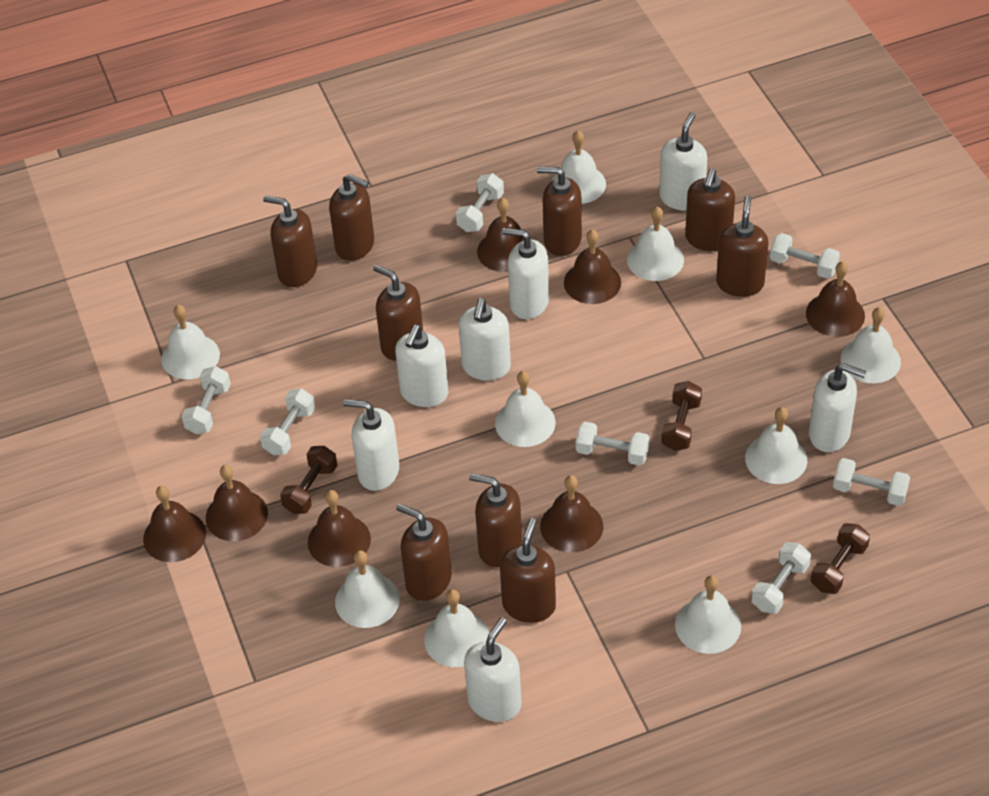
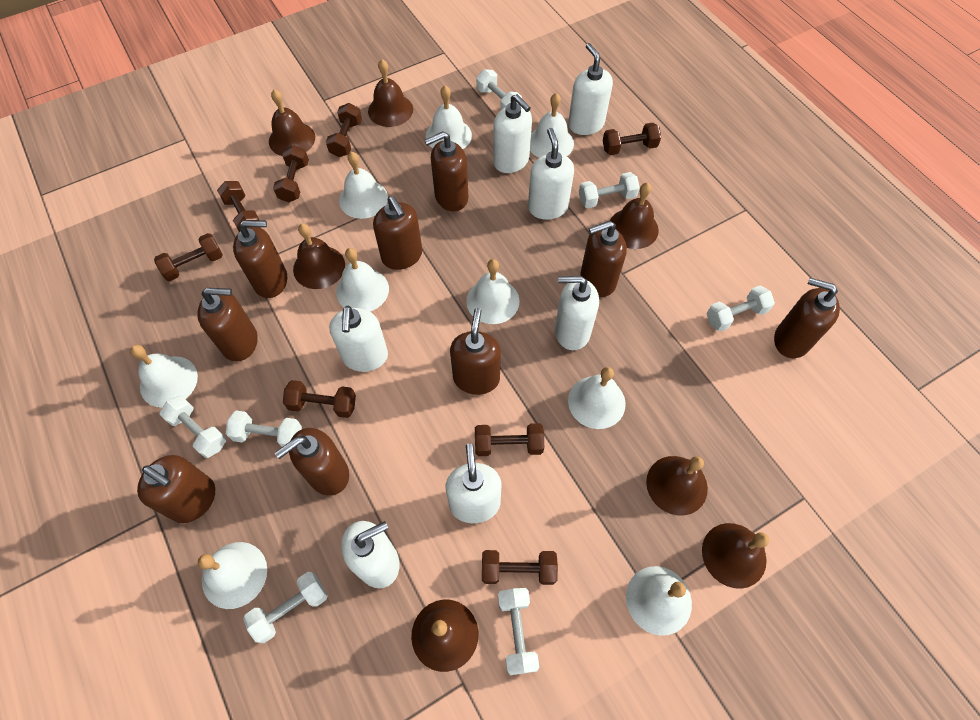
brown dumbbell: [280,446,338,514] [661,381,702,451] [811,523,870,594] = 3 -> [154,233,223,281] [217,181,260,232] [273,145,309,203] [283,380,356,418] [326,103,362,157] [475,423,544,456] [482,550,558,585] [603,123,661,155] = 8

